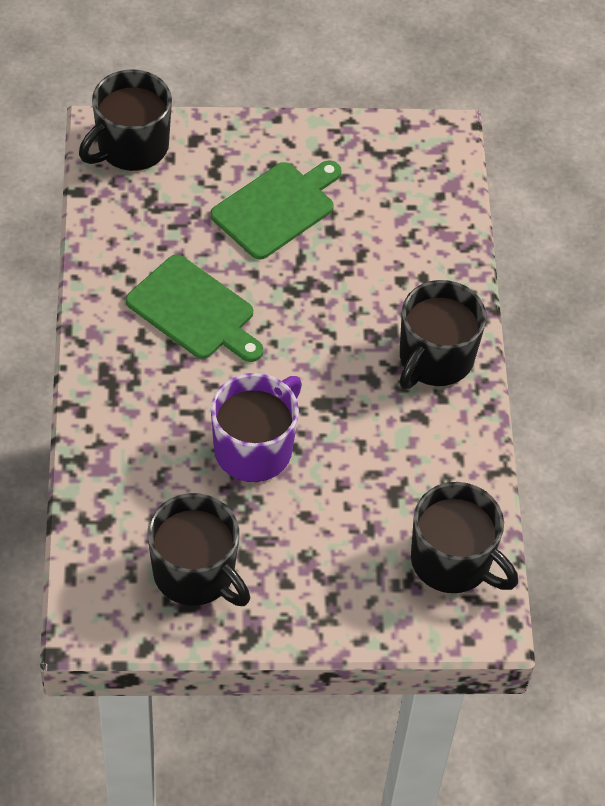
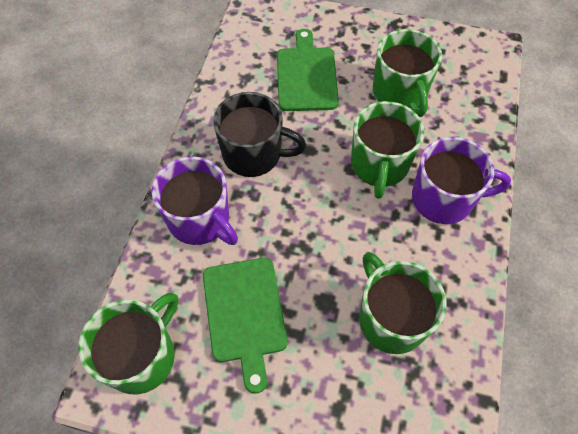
black mug: [79,69,172,171] [148,493,250,606] [400,280,486,389] [411,482,518,593] = 4 -> [213,92,306,177] = 1
green mug: none = 0 -> [79,293,178,395] [351,101,424,199] [359,252,447,354] [373,29,442,117] = 4
purple mug: [211,373,302,482] = 1 -> [152,157,238,245] [412,137,511,224] = 2

